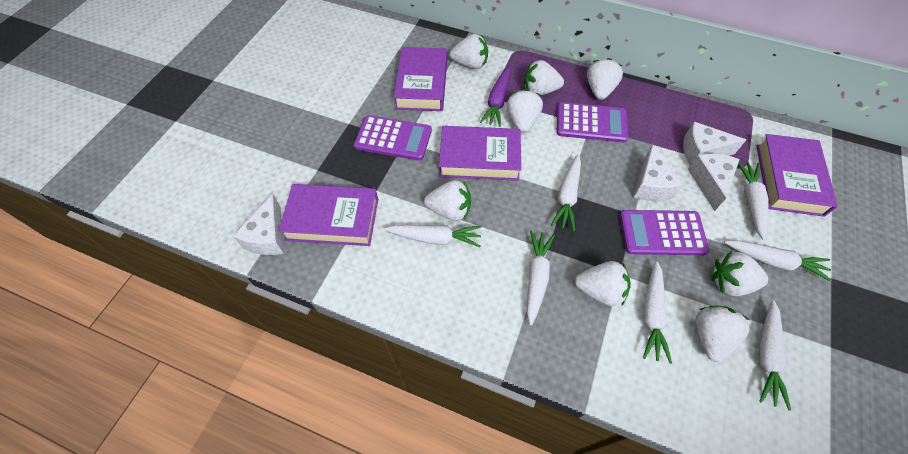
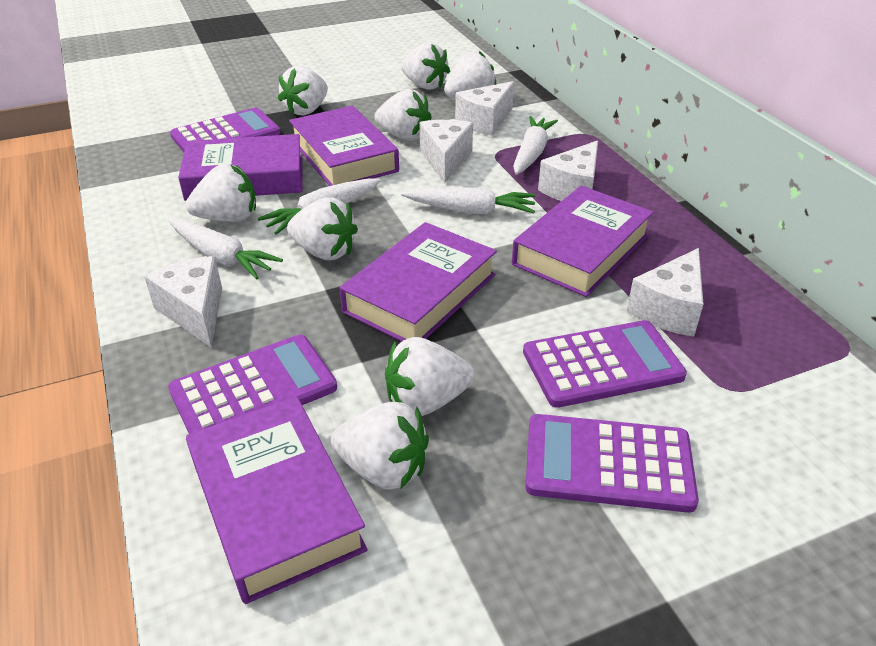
purple book: [279,184,378,246] [394,47,447,111] [439,126,521,181] [756,134,838,217] = 4 -> [178,134,303,201] [186,397,367,604] [289,106,399,186] [339,222,497,342] [512,186,654,297] = 5
purple calculator: [354,115,432,161] [556,102,628,142] [620,210,709,255] = 3 -> [168,335,337,434] [170,108,281,152] [523,320,687,408] [525,414,699,513] = 4
purple carrot: [480,67,510,127] = 1 -> none = 0
white carrot: [384,225,482,247] [527,230,555,325] [551,154,581,231] [643,261,672,364] [724,240,832,281] [738,162,769,241] [759,300,791,411] = 7 -> [169,219,283,280] [258,179,381,235] [401,187,536,214] [513,116,558,175] = 4
white cheese: [233,194,284,255] [633,144,684,201] [683,122,746,165] [688,154,740,211] = 4 -> [144,256,222,347] [419,120,473,183] [455,81,514,136] [538,140,598,201] [627,248,703,337] = 5

